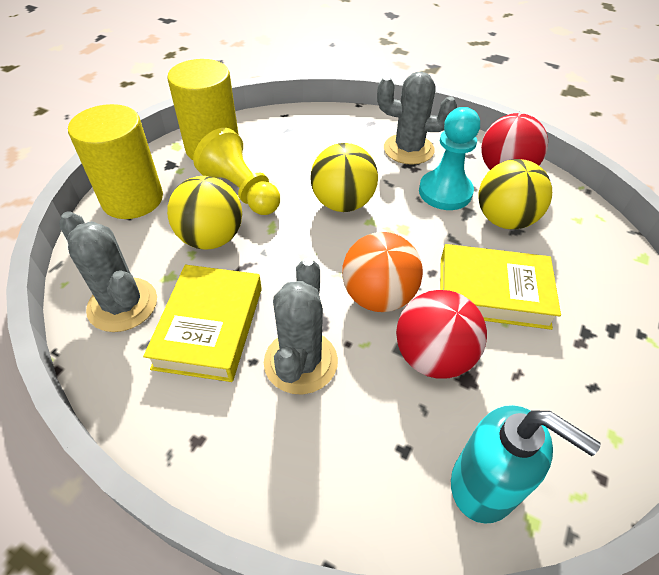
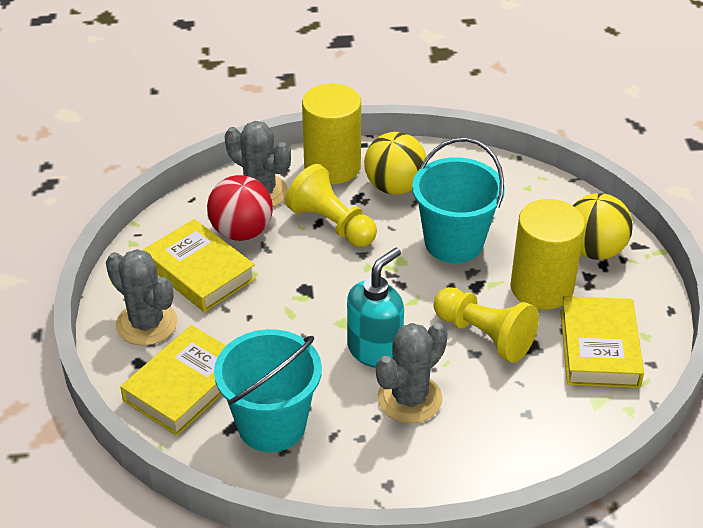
orange ball: [342,232,423,312] = 1 -> none = 0
red ball: [396,290,487,379] [481,113,548,170] = 2 -> [207,175,273,241] = 1
turquoise bucket: none = 0 -> [214,329,322,452] [412,138,505,263] = 2
turquoise pawn: [419,107,480,210] = 1 -> none = 0
yellow ball: [167,176,242,249] [310,143,378,212] [479,159,552,229] = 3 -> [364,132,426,195] [573,193,633,260] = 2
yellow book: [143,265,262,382] [440,244,561,330] = 2 -> [120,325,226,436] [143,219,256,312] [560,296,644,388] = 3
yellow pawn: [193,128,280,215] = 1 -> [285,164,377,247] [434,287,539,363] = 2

